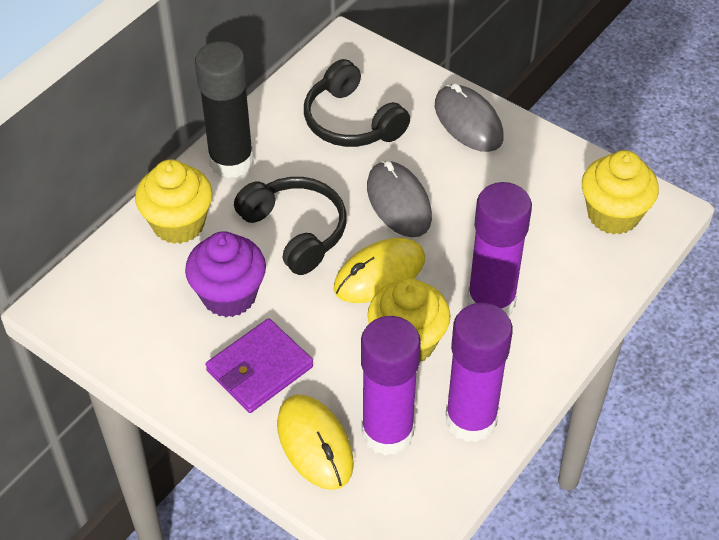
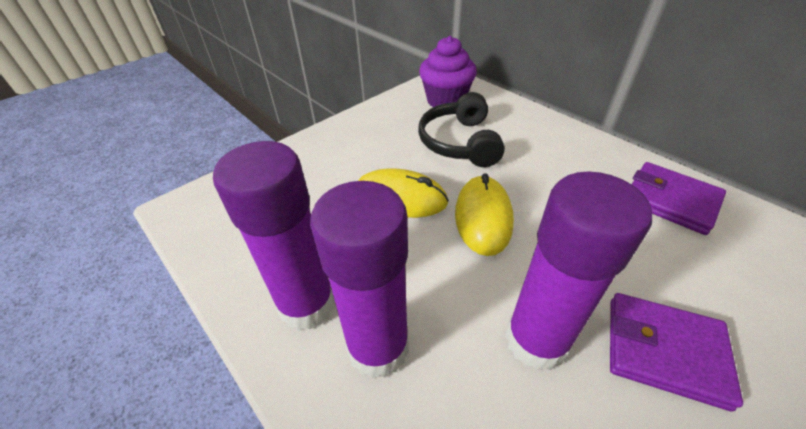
black glue stick: [195,41,254,178] = 1 -> none = 0
black headphones: [234,177,346,275] [304,59,410,147] = 2 -> [418,92,505,167] = 1
grey mouse: [367,161,432,237] [435,83,504,152] = 2 -> none = 0
purple wallet: [206,318,313,413] = 1 -> [610,293,743,411] [632,162,726,235] = 2
yellow cupcake: [135,159,213,244] [367,278,450,363] [582,150,659,235] = 3 -> none = 0

